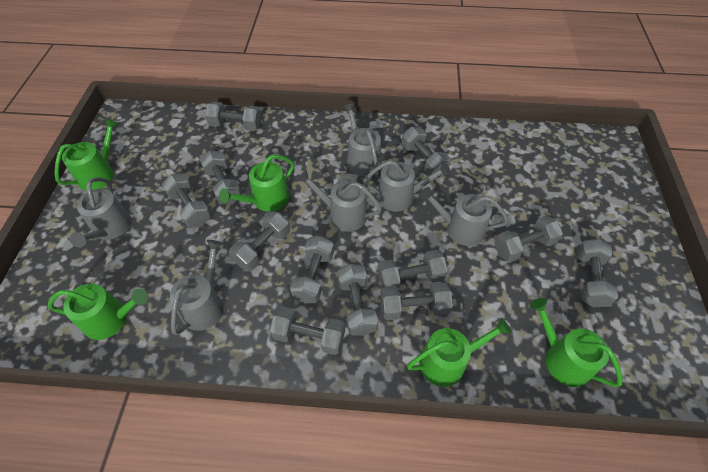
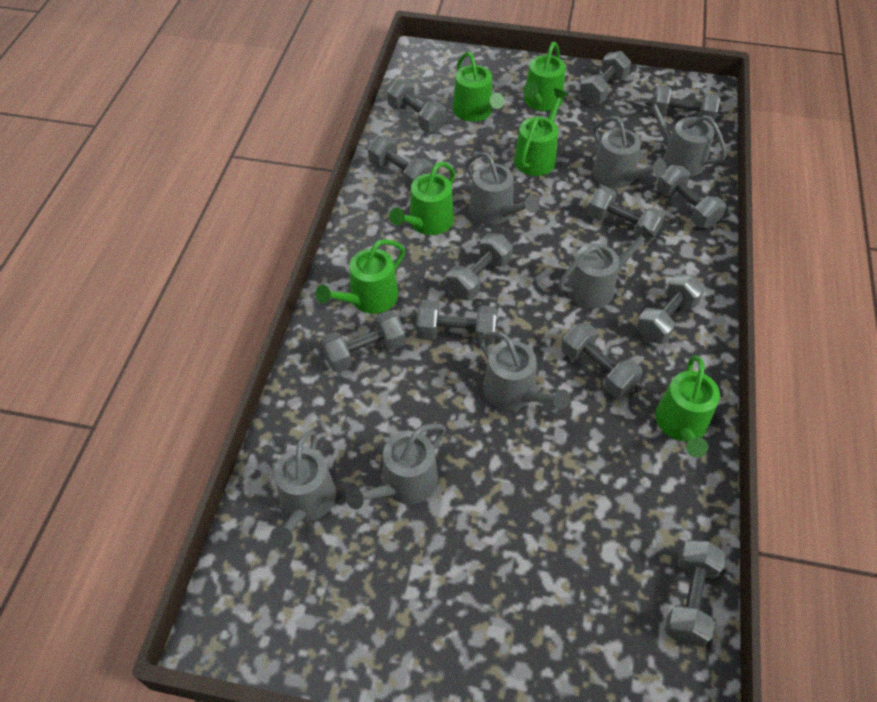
green watering can: [48,283,148,340] [54,118,119,190] [219,155,294,212] [407,318,511,387] [530,298,623,387] = 5 -> [316,239,405,314] [389,162,455,235] [453,52,504,122] [514,88,568,176] [523,42,566,111] [655,355,720,457] = 6
grey watering can: [70,177,131,247] [170,240,224,335] [297,170,382,231] [343,103,381,176] [363,160,451,212] [419,187,509,246] = 6 -> [270,430,336,547] [346,424,446,510] [466,152,540,225] [479,332,570,410] [558,225,655,309] [592,116,666,188] [644,95,727,176] = 7

